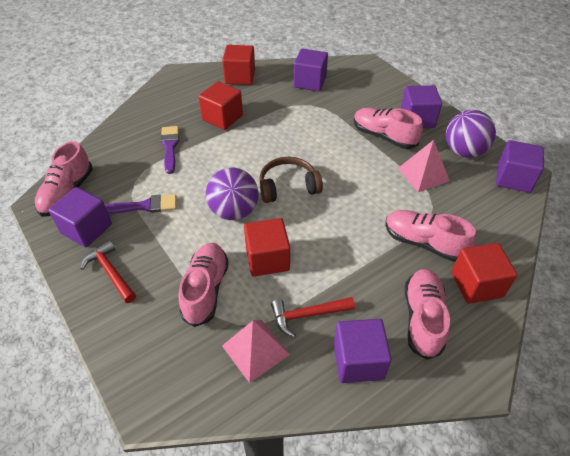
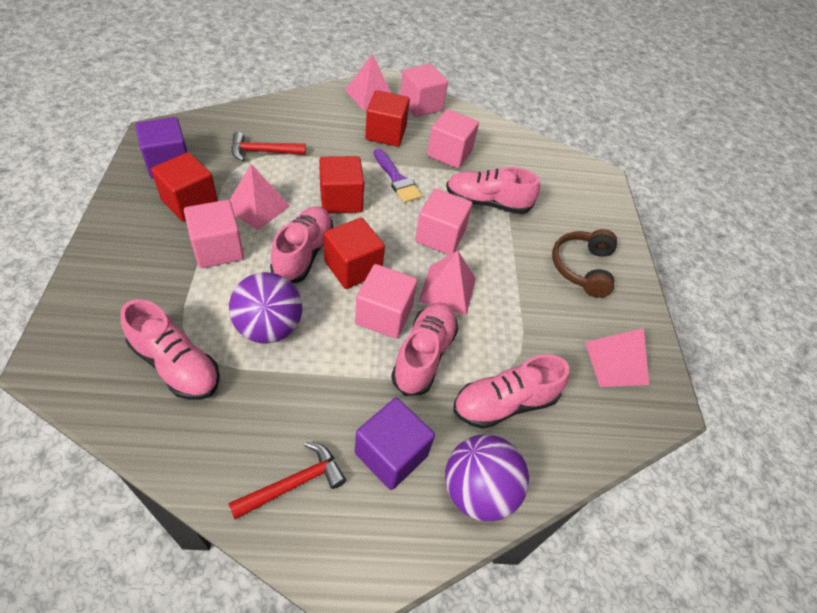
pink cube: none = 0 -> [184,200,244,268] [355,264,418,339] [400,64,448,117] [415,189,472,255] [427,109,479,169] = 5
pink pyramid: [222,320,290,383] [398,140,450,192] = 2 -> [230,164,290,230] [345,54,391,110] [418,251,476,315] [585,328,649,387] = 4
purple brush: [105,194,177,214] [161,126,179,174] = 2 -> [374,149,422,203] = 1
purple cube: [48,187,112,247] [294,49,328,91] [334,319,392,383] [401,85,442,128] [496,140,544,193] = 5 -> [135,117,187,179] [355,398,435,490] = 2

